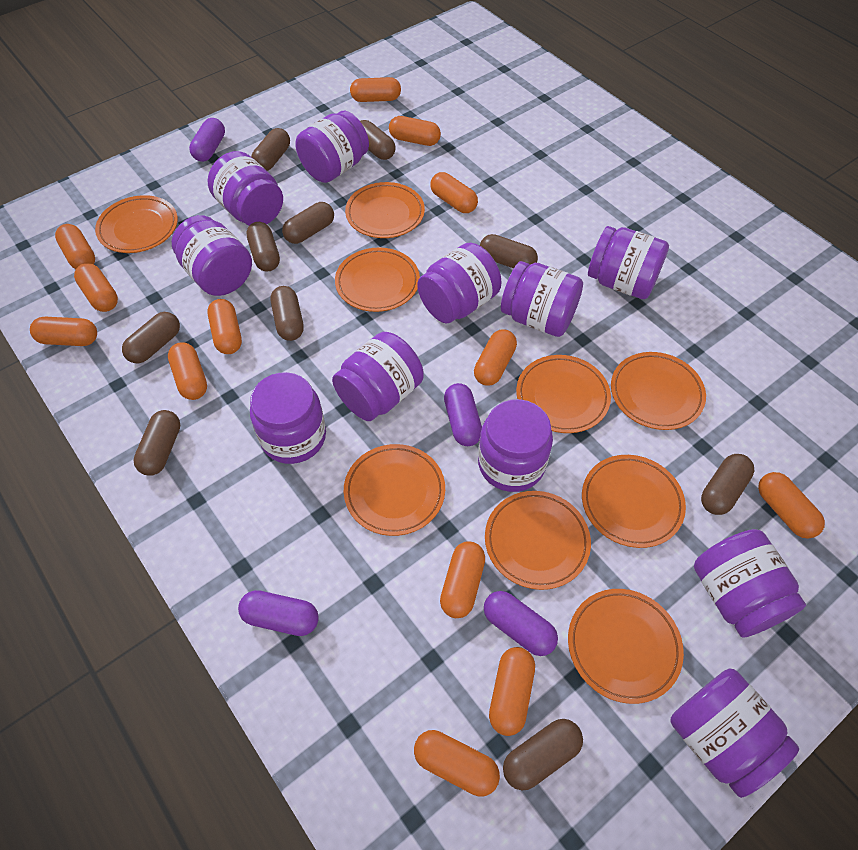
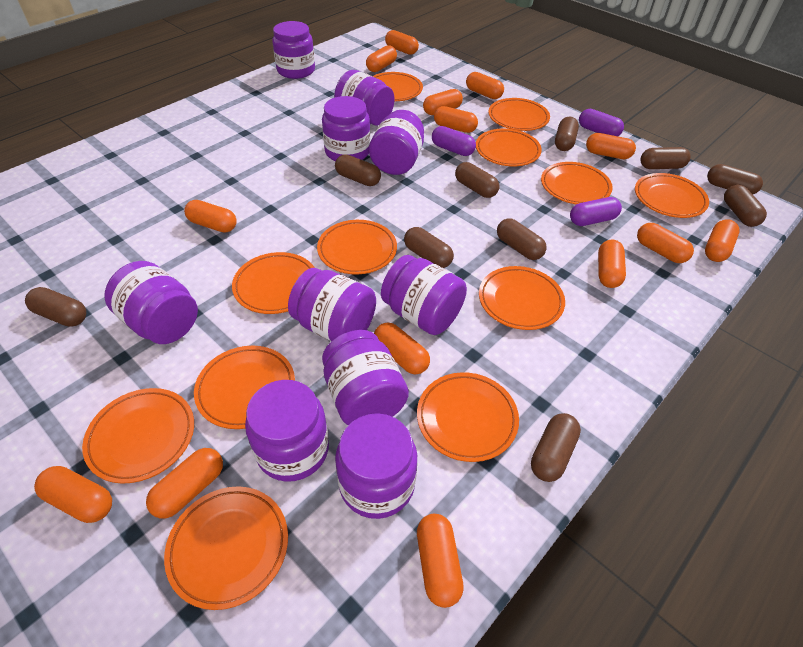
orange capsule: [30,317,97,346] [55,224,95,269] [74,263,118,312] [168,342,207,400] [207,299,242,354] [350,77,401,102] [389,116,441,146] [414,730,500,796] [430,172,478,213] [440,542,485,618] [474,330,517,386] [489,647,535,736] [758,472,825,539] = 13 -> [34,466,112,523] [146,448,223,518] [184,200,237,233] [366,45,397,72] [374,322,430,374] [385,30,419,55] [417,514,464,608] [423,89,463,115] [434,106,478,133] [466,72,504,99] [586,133,636,159] [598,240,626,288] [637,223,694,263] [705,219,739,262] = 14
orange plate: [95,195,178,253] [335,248,420,312] [344,444,445,536] [345,182,425,238] [485,491,591,590] [516,355,611,433] [568,589,684,704] [582,455,686,548] [611,352,706,430] = 9 -> [82,388,194,484] [164,486,288,610] [194,346,295,429] [232,252,315,314] [317,220,397,274] [373,72,423,101] [417,372,519,462] [476,129,542,166] [479,266,565,330] [488,98,550,131] [541,162,613,204] [635,173,709,218] = 12
purple capsule: [189,118,225,162] [238,590,319,636] [444,383,482,446] [484,591,558,656] = 4 -> [432,126,476,156] [570,197,622,226] [579,109,624,136] = 3
purple jar: [172,215,252,296] [208,151,283,226] [250,372,326,464] [296,111,369,183] [332,332,424,421] [417,243,501,323] [478,399,553,492] [501,261,583,337] [588,226,669,299] [671,668,799,798] [694,529,806,638] = 11 -> [104,261,198,344] [245,380,329,482] [272,21,315,79] [288,268,376,341] [322,96,371,161] [322,330,409,425] [334,70,394,126] [335,413,417,519] [369,110,424,175] [381,255,467,335] = 10

